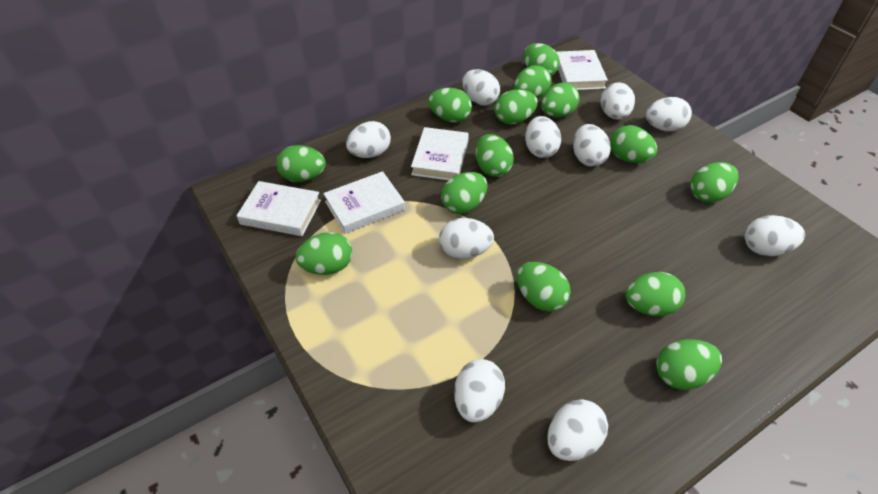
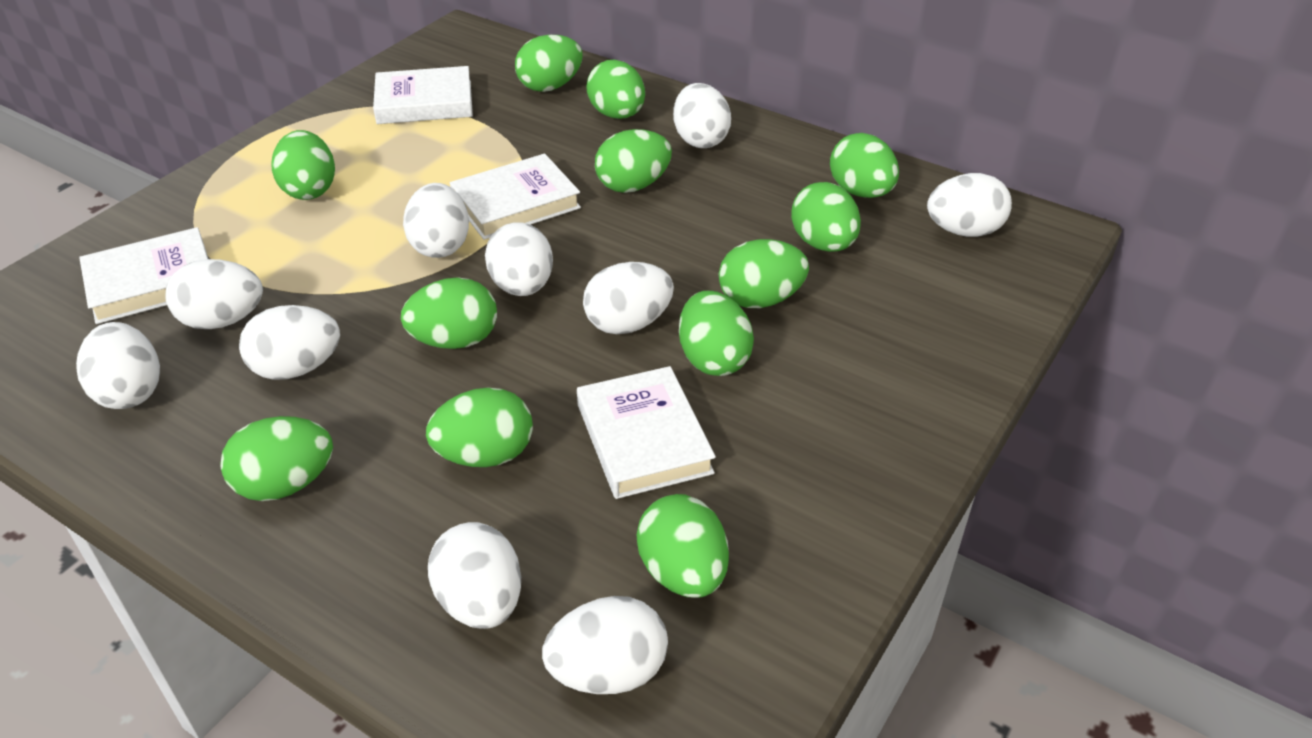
green egg: [276,145,326,182] [296,232,352,275] [428,88,472,122] [441,172,488,214] [475,134,514,177] [494,89,538,124] [514,65,551,98] [516,262,571,312] [523,43,560,76] [541,83,580,118] [610,125,657,163] [625,272,685,316] [656,339,722,390] [690,162,739,203] = 14 -> [220,416,333,501] [271,130,335,200] [401,277,497,349] [426,387,533,467] [515,35,583,92] [586,60,645,119] [595,129,672,193] [637,494,729,598] [679,291,754,376] [719,239,809,308] [791,182,861,252] [830,133,899,198] = 12

